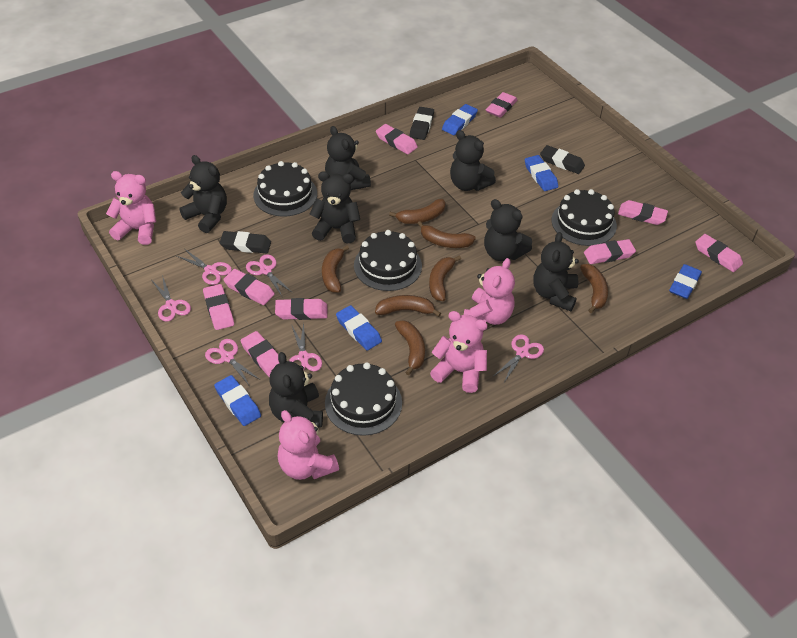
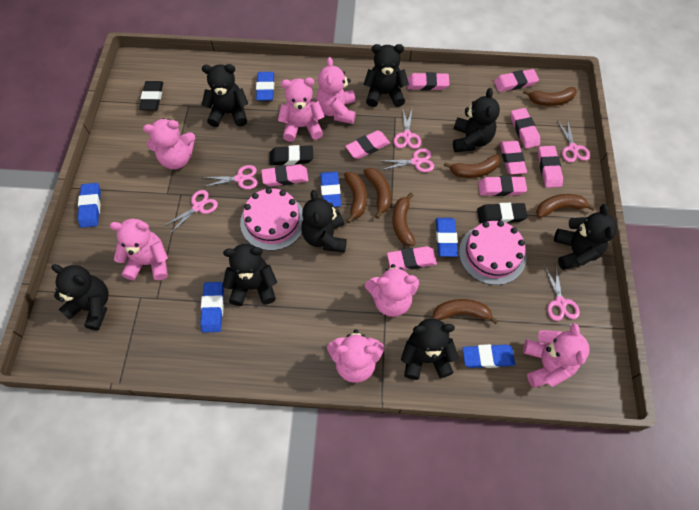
black cake: [253,161,317,216] [325,362,402,436] [354,230,422,291] [552,189,617,246] = 4 -> none = 0
black teddy bear: [179,155,227,233] [269,352,323,427] [309,171,360,243] [325,126,371,190] [450,130,496,191] [484,199,532,261] [533,232,579,311] = 7 -> [51,264,109,330] [202,64,248,127] [222,244,277,306] [301,190,347,253] [363,44,409,107] [401,318,459,380] [453,88,500,152] [554,204,617,270] = 8
blue eraser: [214,375,261,426] [336,305,382,350] [442,104,478,135] [525,155,558,191] [669,264,702,299] = 5 -> [78,183,101,228] [200,282,224,333] [256,72,274,101] [320,172,341,207] [436,218,458,257] [462,344,515,368] = 6
pink cake: none = 0 -> [240,188,303,251] [459,221,526,285] = 2
pink teddy bear: [106,171,156,245] [278,410,339,480] [430,311,488,393] [464,258,515,325] = 4 -> [109,219,168,280] [143,118,195,169] [278,78,325,142] [316,57,356,124] [327,329,384,383] [365,264,419,317] [523,323,590,388] = 7

